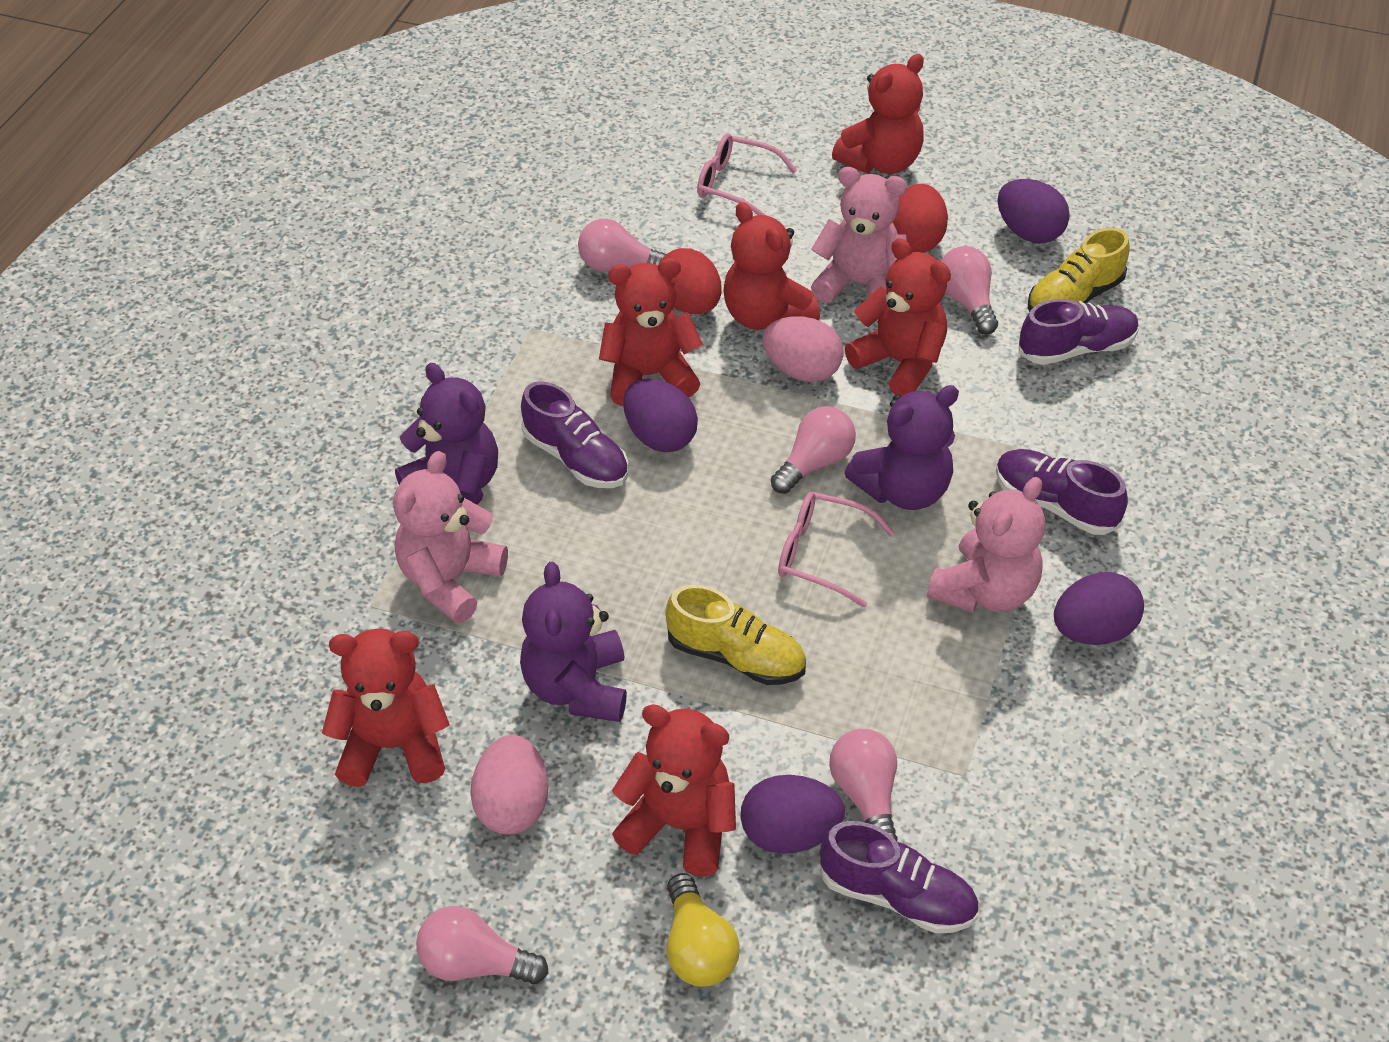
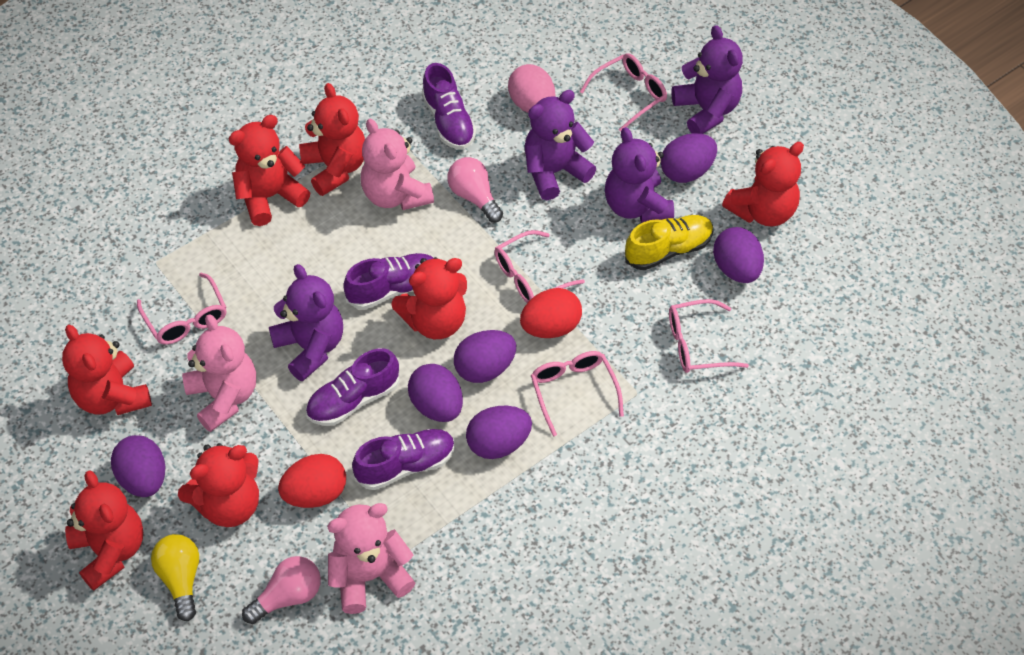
pink egg: [470,735,548,835] [762,316,843,382] = 2 -> [508,64,555,113] = 1
pink glasses: [697,134,797,216] [778,491,895,608] = 2 -> [137,273,227,344] [494,230,585,303] [531,351,624,436] [580,53,667,131] [669,299,749,373] = 5
pink light bulb: [416,906,549,985] [578,219,666,272] [771,406,856,494] [829,729,898,841] [941,246,998,335] = 5 -> [242,556,321,624] [448,157,503,222] = 2
purple egg: [623,378,698,452] [740,775,845,854] [997,179,1070,243] [1054,572,1144,645] = 4 -> [111,435,165,497] [408,364,463,422] [454,330,516,383] [466,406,532,459] [661,133,717,183] [713,227,764,283] = 6
purple teddy bear: [395,363,498,505] [520,562,627,722] [845,385,959,510] = 3 -> [269,264,343,381] [525,90,596,200] [605,127,674,223] [672,25,743,134] = 4
red teddy bear: [322,629,450,787] [599,258,703,406] [612,704,736,877] [723,202,820,330] [832,54,924,174] [845,238,951,397] = 6 -> [62,325,152,415] [65,470,143,591] [178,443,259,527] [229,115,310,226] [299,83,365,196] [391,257,467,339] [722,142,804,226] = 7
yellow shoe: [665,585,806,685] [1028,228,1130,312] = 2 -> [625,215,713,270] = 1

